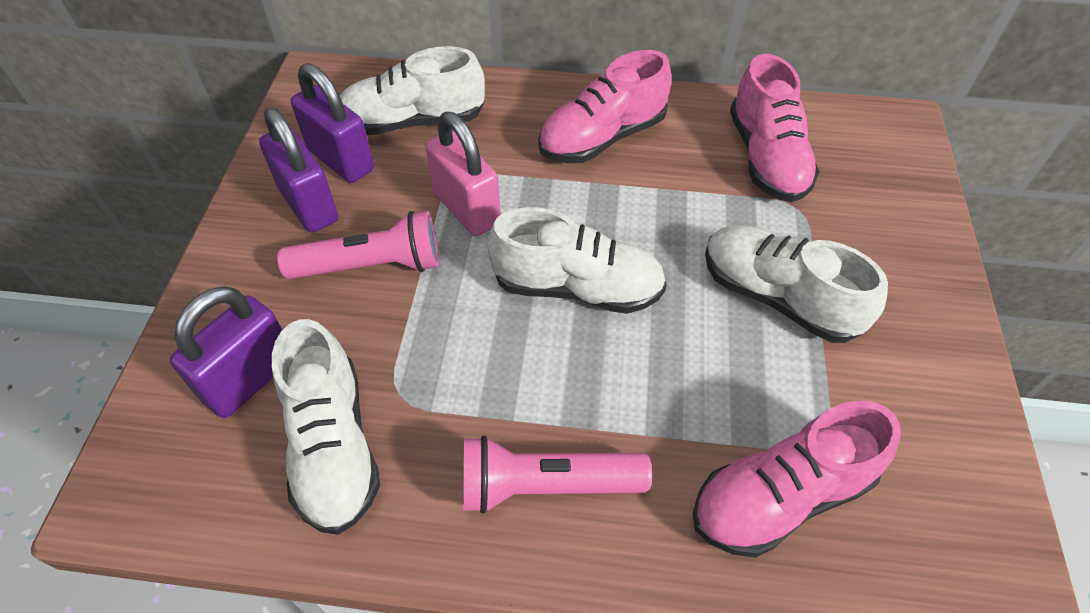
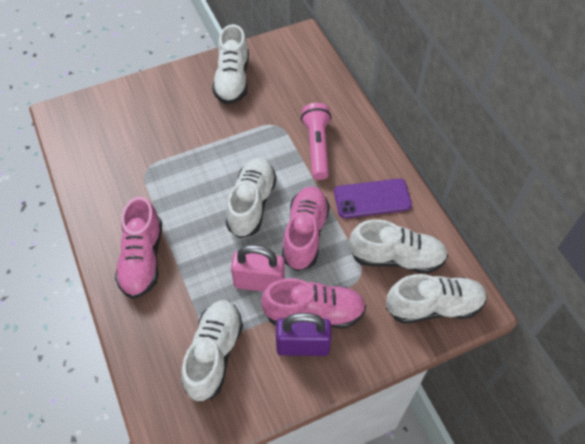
pink flashlight: [277,211,439,279] [463,436,652,514] = 2 -> [301,103,331,180] = 1
purple padlock: [170,286,282,418] [259,108,338,233] [291,63,374,183] = 3 -> [276,313,332,356] = 1
purple phone: none = 0 -> [334,179,412,218] = 1
white shoe: [272,319,380,535] [340,46,485,135] [488,207,667,314] [705,225,888,343] = 4 -> [181,300,243,402] [212,24,249,104] [226,158,277,238] [349,219,448,274] [386,274,487,324] = 5

